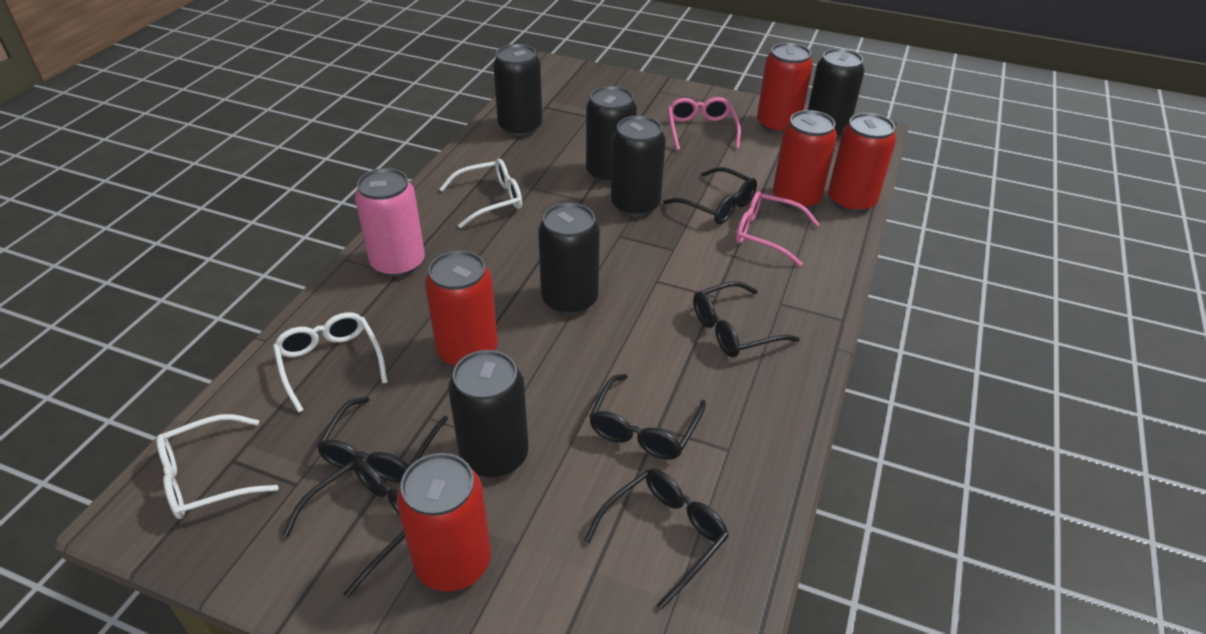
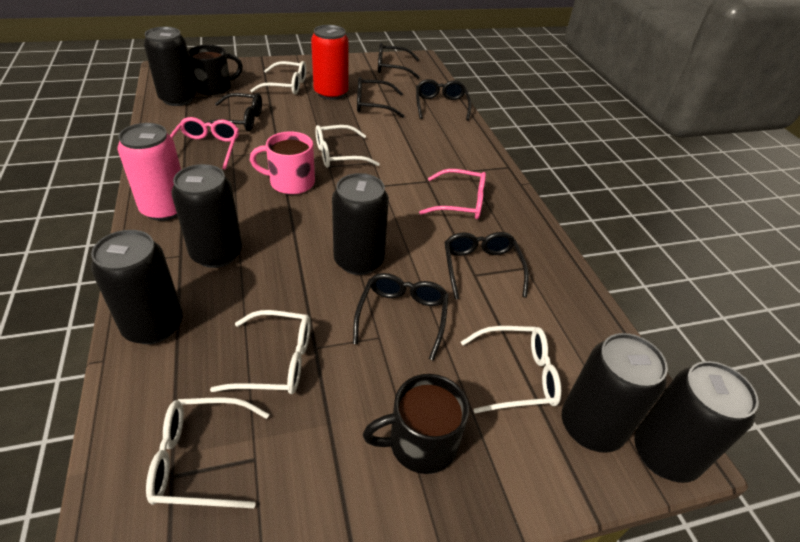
black mug: none = 0 -> [188,45,243,96] [363,374,469,474] = 2
pink mug: none = 0 -> [250,131,315,195] = 1
red can: [397,453,491,592] [425,251,498,366] [757,43,813,134] [773,110,837,210] [828,113,896,213] = 5 -> [311,25,349,100] = 1
white glasses: [156,414,279,519] [273,312,388,413] [440,158,522,228] = 3 -> [146,397,269,508] [210,310,311,394] [250,61,306,94] [315,125,380,168] [461,326,561,413] = 5

